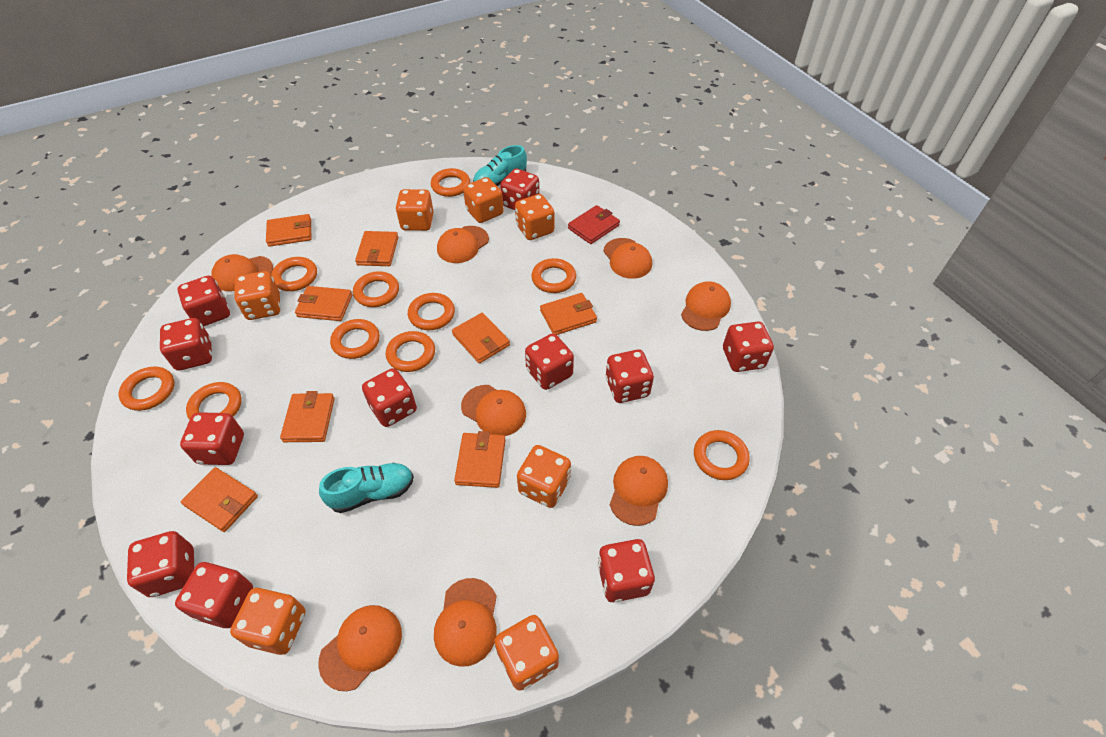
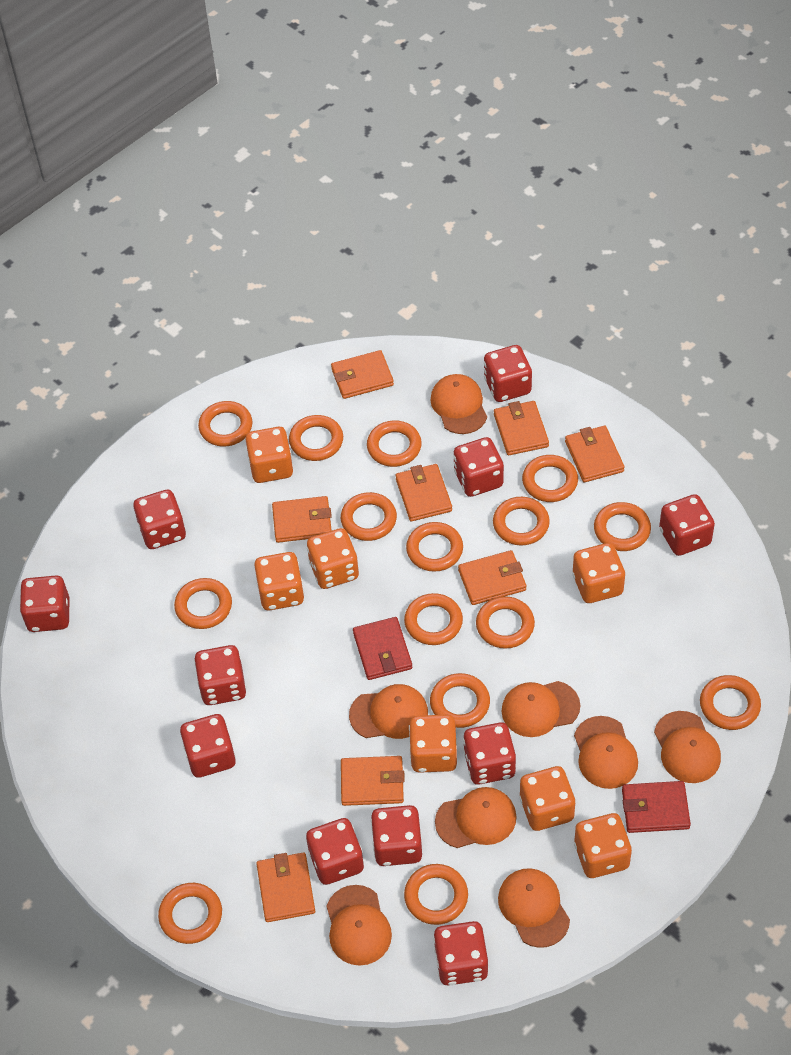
orange ring: [118,367,175,411] [186,382,242,420] [271,257,317,291] [330,319,380,359] [353,271,399,307] [386,331,435,372] [408,293,455,330] [431,168,470,197] [531,258,576,293] [694,430,750,480] = 10 -> [158,883,222,944] [174,578,232,629] [198,401,252,447] [289,415,343,461] [341,492,397,541] [367,420,422,467] [404,593,463,645] [404,864,468,925] [406,522,463,572] [430,673,490,728] [476,596,535,649] [493,497,550,546] [522,455,578,502] [594,502,651,551] [700,675,761,730] = 15
red wallet: [568,205,620,244] = 1 -> [353,617,412,680] [622,781,691,833] = 2
turquoise shoe: [319,463,414,513] [473,145,527,186] = 2 -> none = 0

